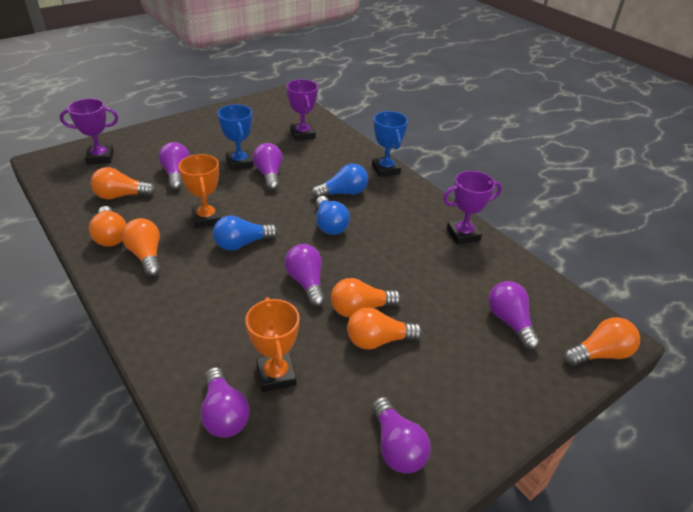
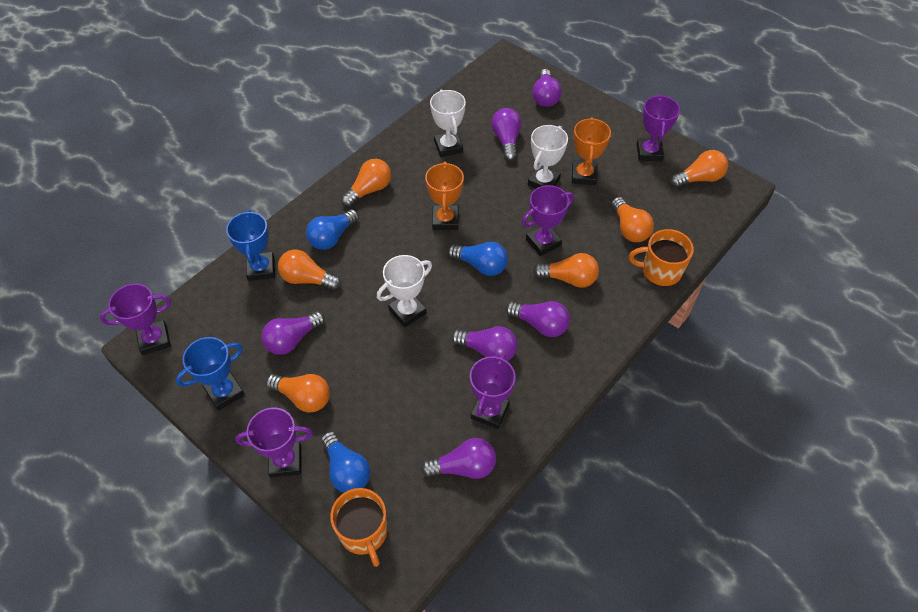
orange mug: none = 0 -> [330,488,387,567] [629,229,694,286] = 2
purple trophy: [60,98,118,164] [286,79,318,141] [443,171,502,244] = 3 -> [100,284,171,355] [235,408,313,478] [470,353,516,429] [522,185,574,256] [637,95,680,161] = 5
white trophy: none = 0 -> [377,255,432,327] [430,90,466,157] [528,125,568,188] = 3

